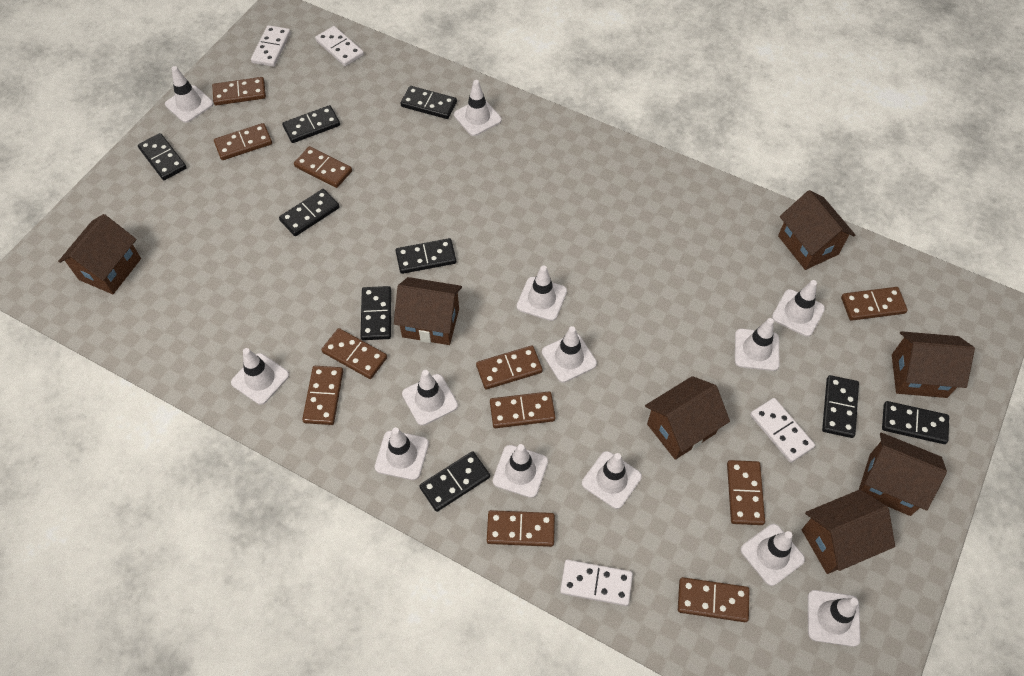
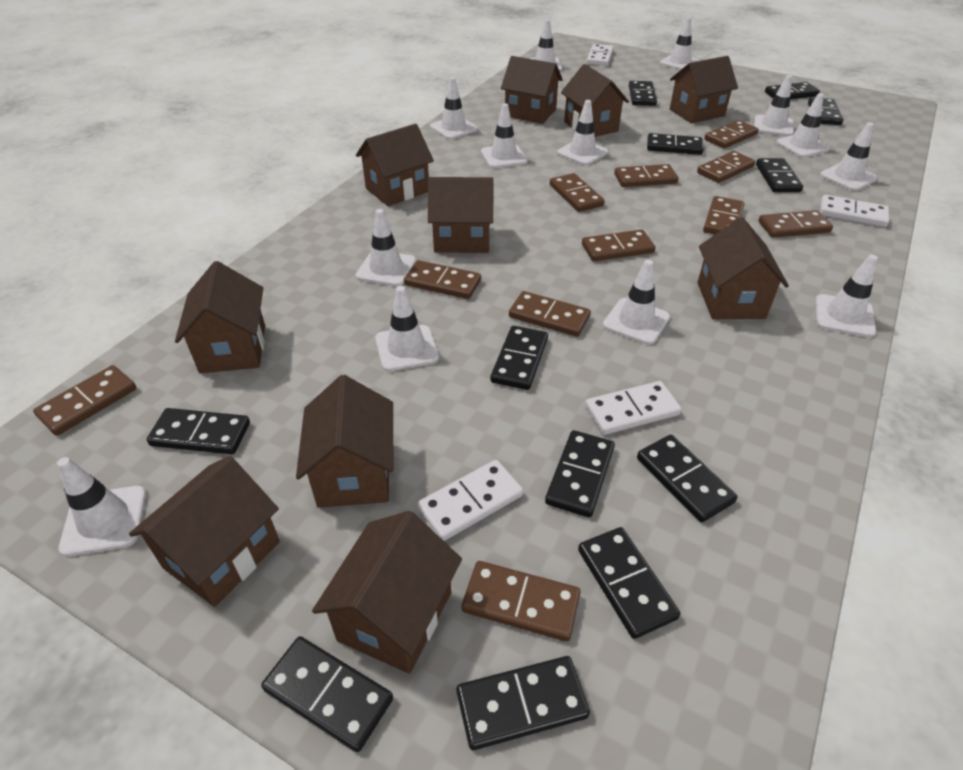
black domino: [138,133,187,180] [279,189,340,236] [282,105,340,143] [360,286,391,340] [396,238,456,274] [400,86,457,119] [419,451,490,512] [822,375,859,438] [882,401,949,444] = 9 -> [147,408,250,454] [261,636,393,752] [456,656,590,750] [491,326,548,390] [545,430,615,518] [578,527,680,639] [629,81,657,106] [637,435,737,522] [647,133,704,155] [756,158,803,192] [765,82,820,99] [808,97,844,125] = 12
brown house: [58,214,141,294] [394,277,462,345] [645,376,730,460] [778,190,856,270] [802,490,895,574] [859,433,947,516] [892,331,975,398] = 7 -> [129,456,280,607] [175,261,265,373] [296,375,394,508] [312,511,462,674] [356,124,434,206] [428,177,493,253] [501,56,563,124] [561,64,629,137] [670,56,738,123] [698,217,789,319] = 10

